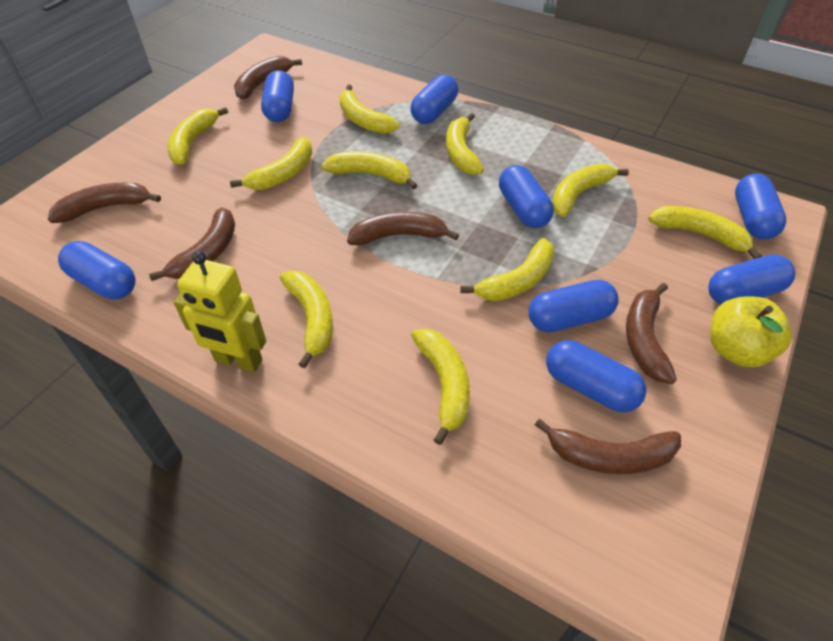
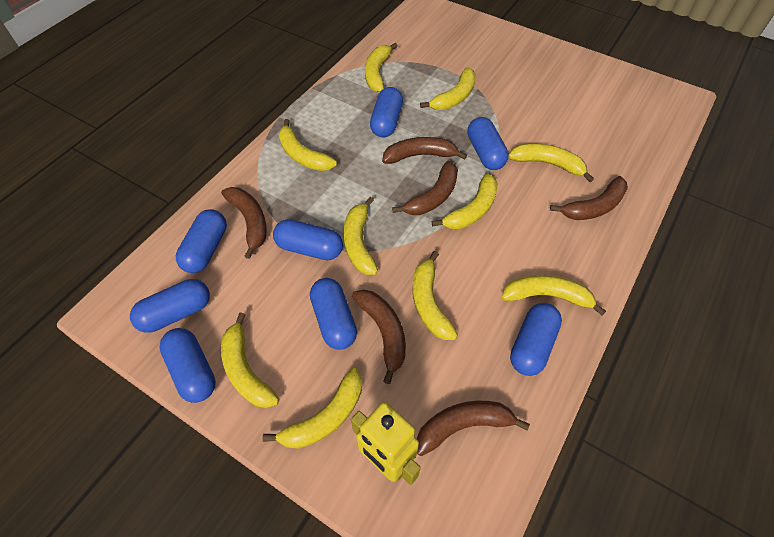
yellow apple: [710,296,792,368] = 1 -> none = 0

